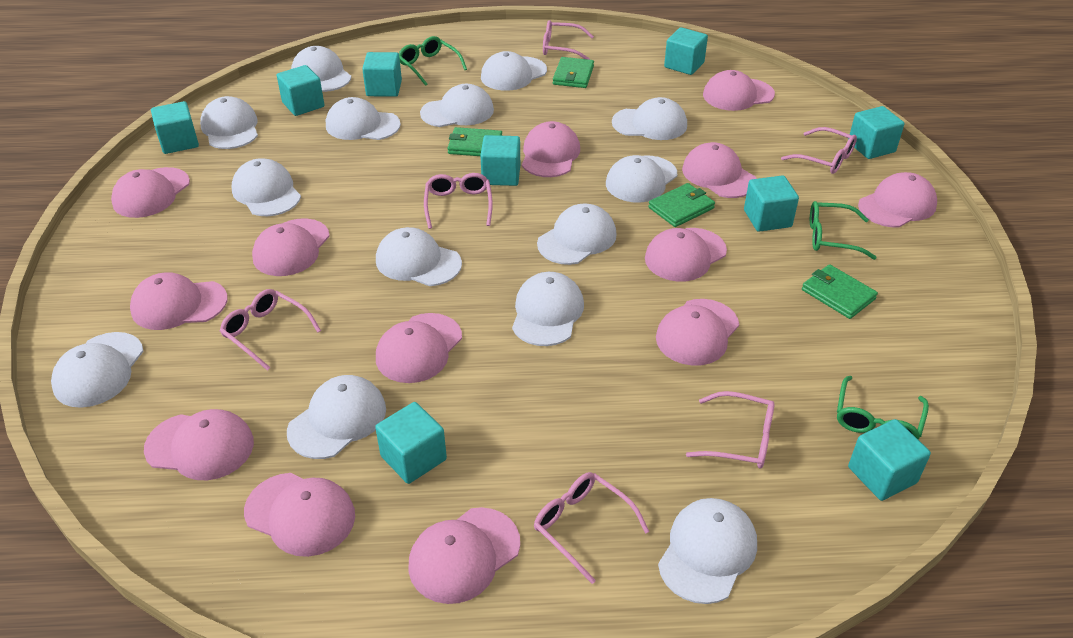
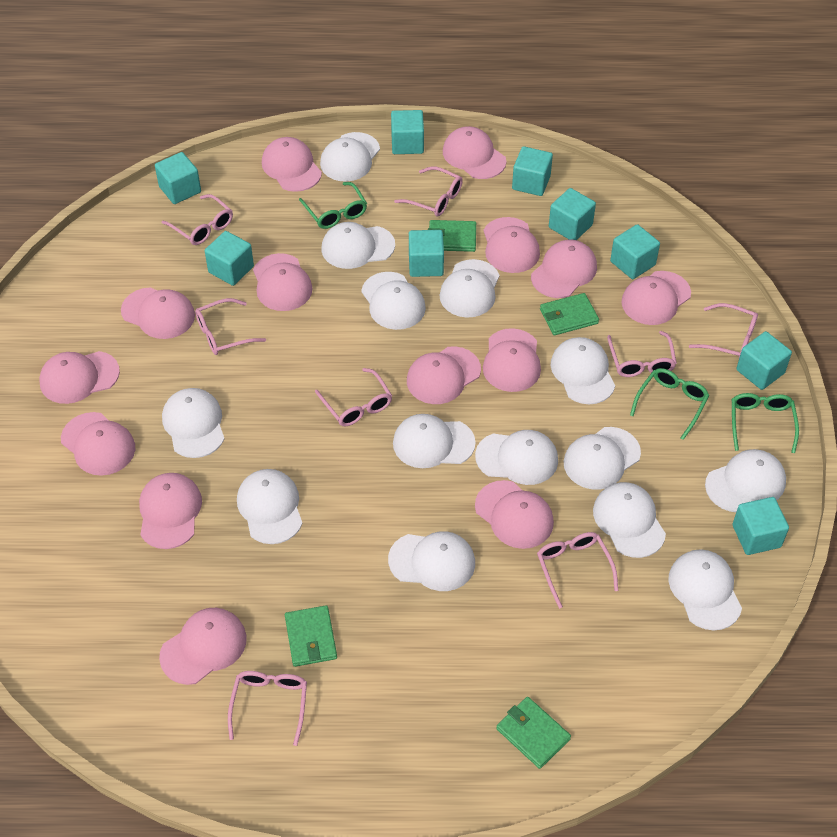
pink cap: [111,167,190,218] [130,272,228,330] [144,409,254,480] [244,473,355,557] [252,218,330,276] [376,313,462,383] [408,507,520,604] [522,121,580,177] [645,228,727,282] [656,299,739,366] [682,142,757,198] [703,70,775,111] [858,172,937,228] = 13 -> [39,351,120,404] [61,412,135,476] [121,287,195,339] [139,473,202,549] [159,608,246,685] [253,253,313,311] [262,137,322,192] [407,346,481,404] [443,126,506,179] [475,480,554,549] [483,217,540,273] [483,328,541,392] [531,240,597,298] [621,271,691,325] = 14
pink glasses: [220,289,321,371] [424,173,493,229] [534,472,649,584] [543,20,594,60] [686,391,774,469] [781,127,857,174] = 6 -> [162,194,233,245] [195,298,266,355] [228,671,307,746] [315,368,392,426] [394,167,463,216] [537,532,618,609] [607,331,677,377] [689,303,758,358] = 8

